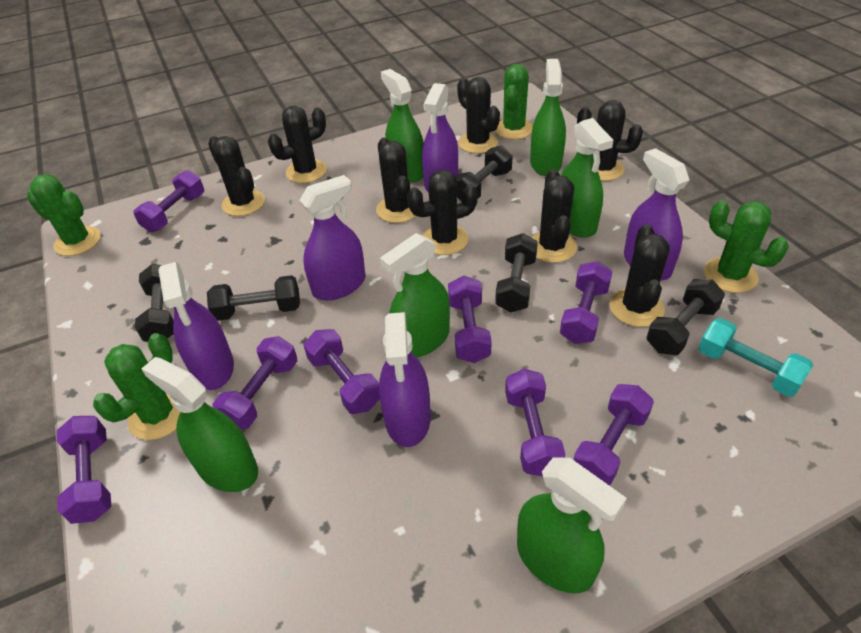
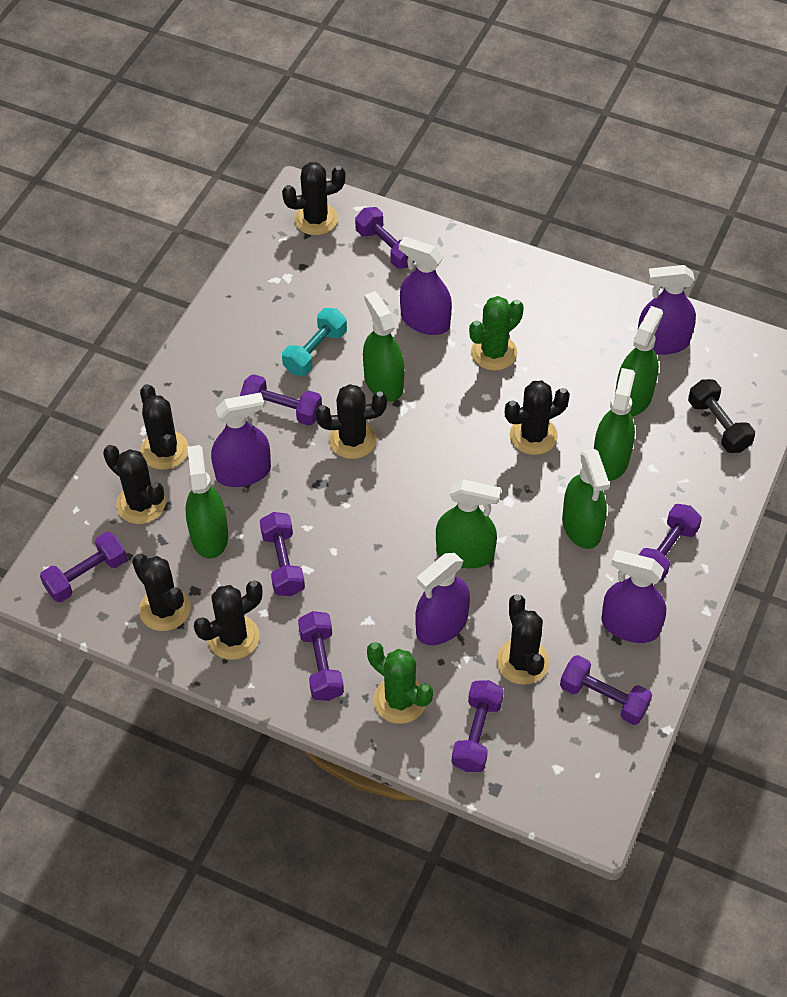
black dumbbell: [135,264,174,342] [207,275,300,321] [456,146,513,202] [495,233,538,312] [646,279,725,355] = 5 -> [688,379,755,453] = 1
green cactus: [27,175,101,256] [93,333,180,440] [495,64,533,139] [704,201,789,293] = 4 -> [367,642,433,724] [469,296,524,371] = 2

